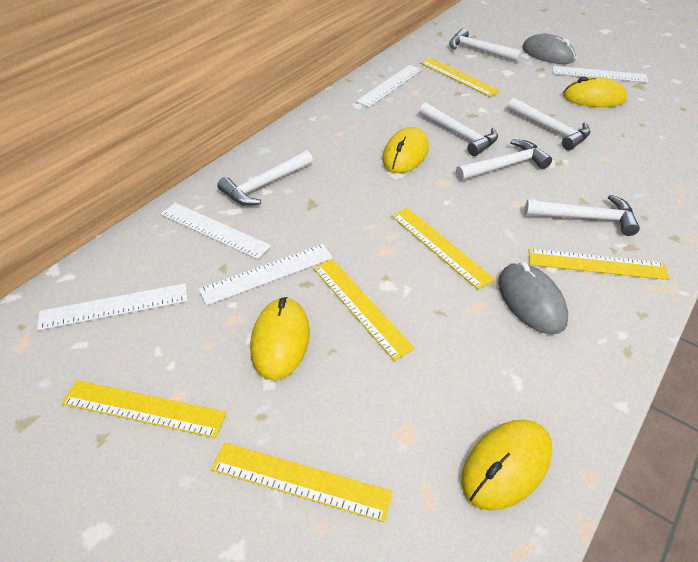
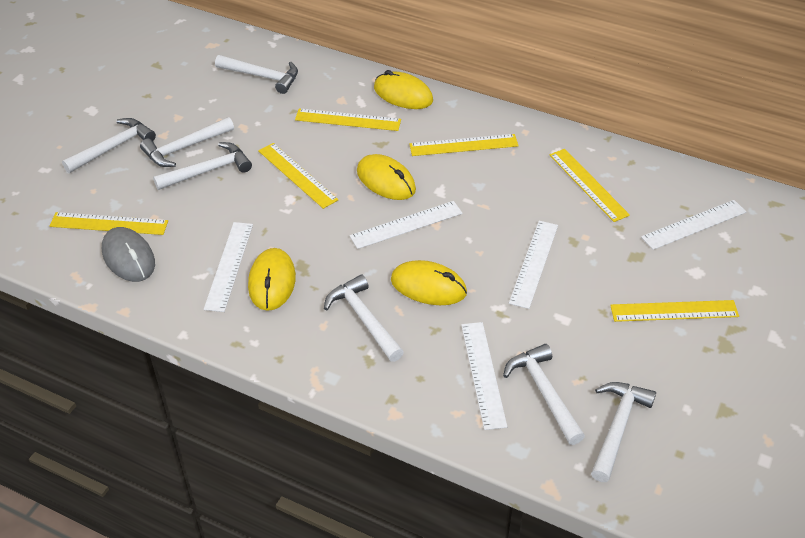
grey mouse: [498,262,568,334] [522,34,576,64] = 2 -> [102,227,155,282] = 1
white hammer: [217,150,313,206] [419,103,498,156] [449,28,522,62] [456,139,552,181] [507,98,591,150] [525,194,640,236] = 6 -> [62,118,156,173] [140,117,234,167] [153,142,252,190] [215,55,298,94] [324,274,404,362] [503,344,585,445] [591,382,656,482] = 7

